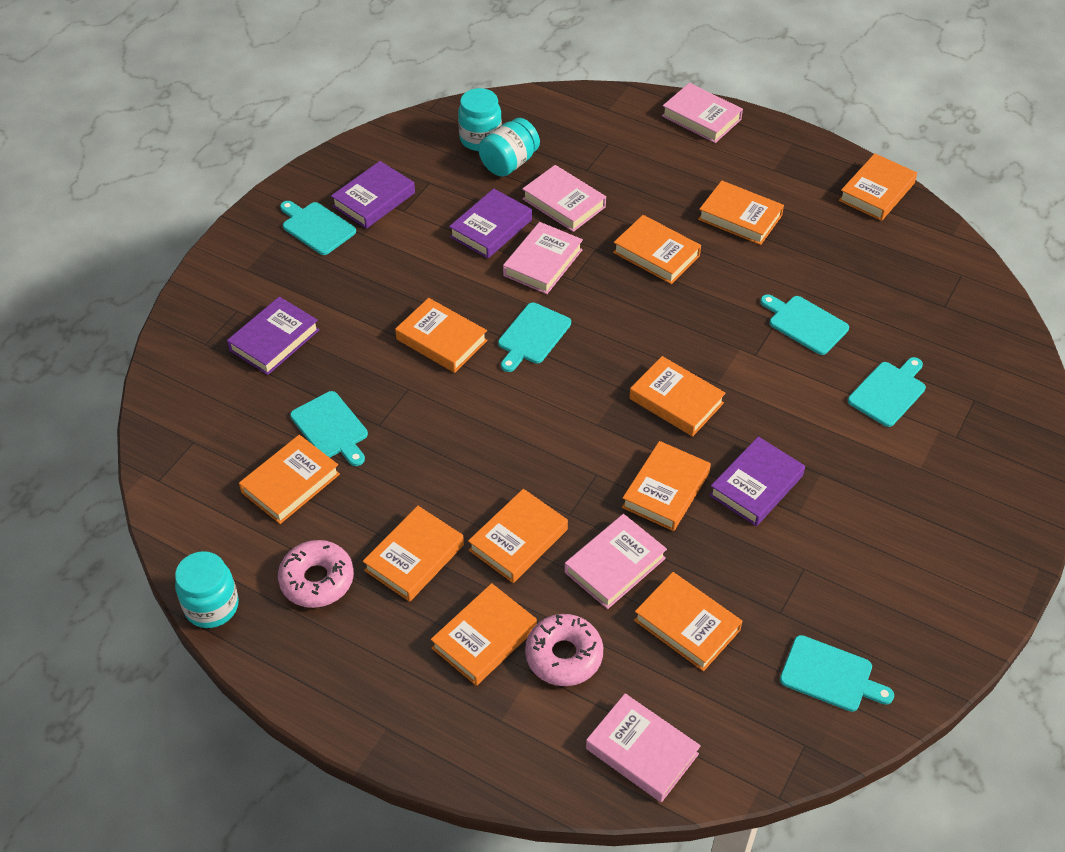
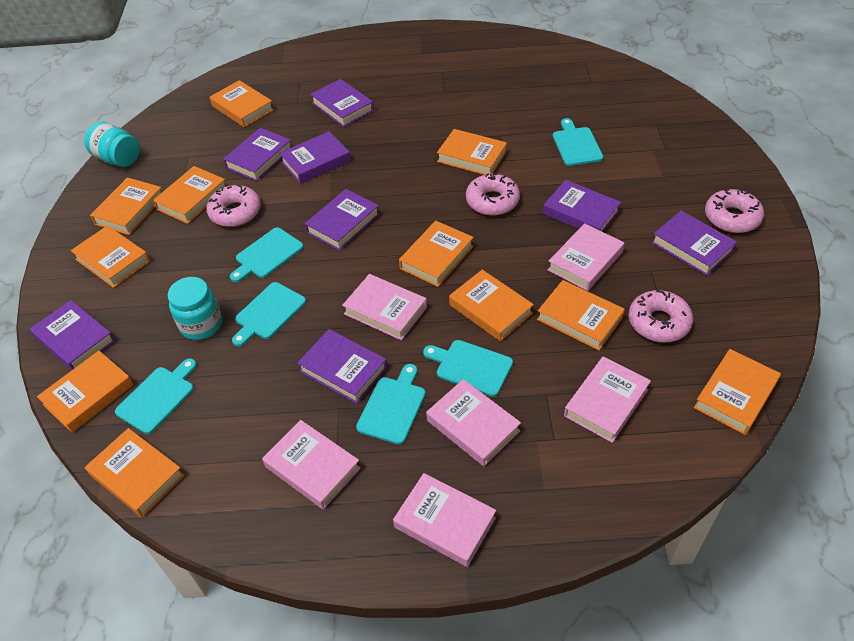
pink book: [503,222,583,294] [522,165,606,232] [564,514,667,609] [586,693,701,802] [662,83,743,143] = 5 -> [262,420,361,509] [342,274,427,340] [393,473,496,567] [426,379,521,466] [548,223,624,291] [564,356,651,443] = 6
pink donut: [278,540,354,608] [525,614,603,686] = 2 -> [206,184,261,227] [466,173,520,216] [628,290,693,342] [705,189,764,233] = 4
purple book: [227,297,319,375] [331,161,415,229] [449,189,532,259] [709,437,805,526] = 4 -> [30,300,115,370] [223,128,291,181] [279,131,351,184] [297,329,387,404] [305,189,380,251] [310,79,374,127] [543,180,621,232] [651,211,737,276] = 8
turquoise jar: [175,551,239,628] [458,88,502,151] [479,118,540,177] = 3 -> [85,122,140,167] [168,277,222,340] = 2

